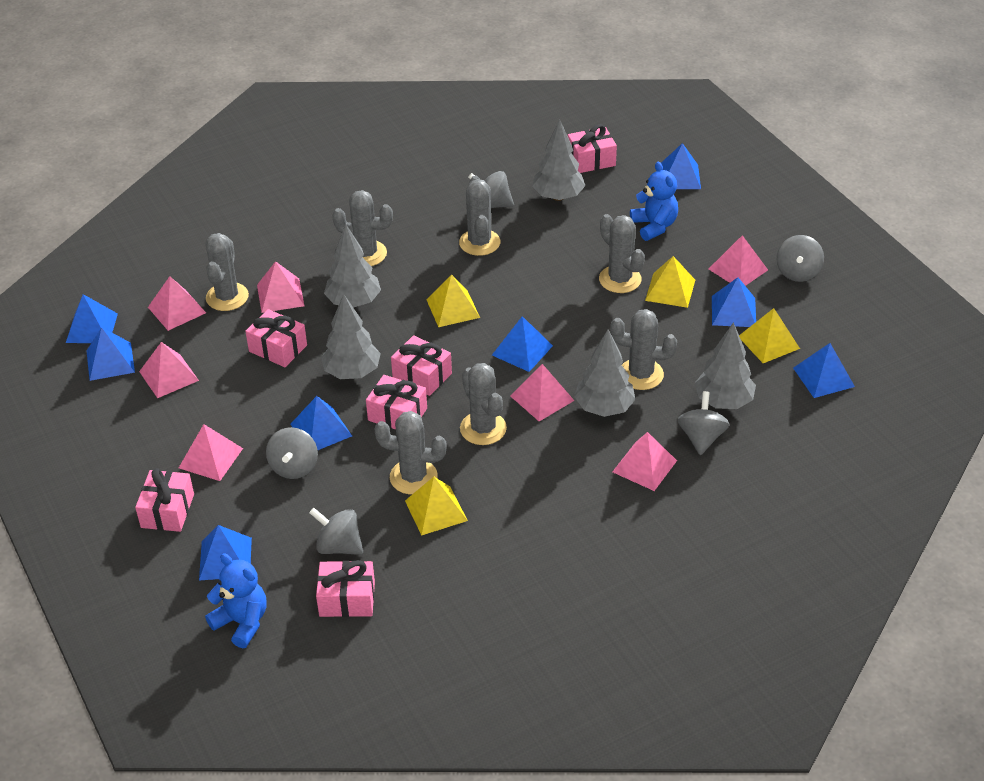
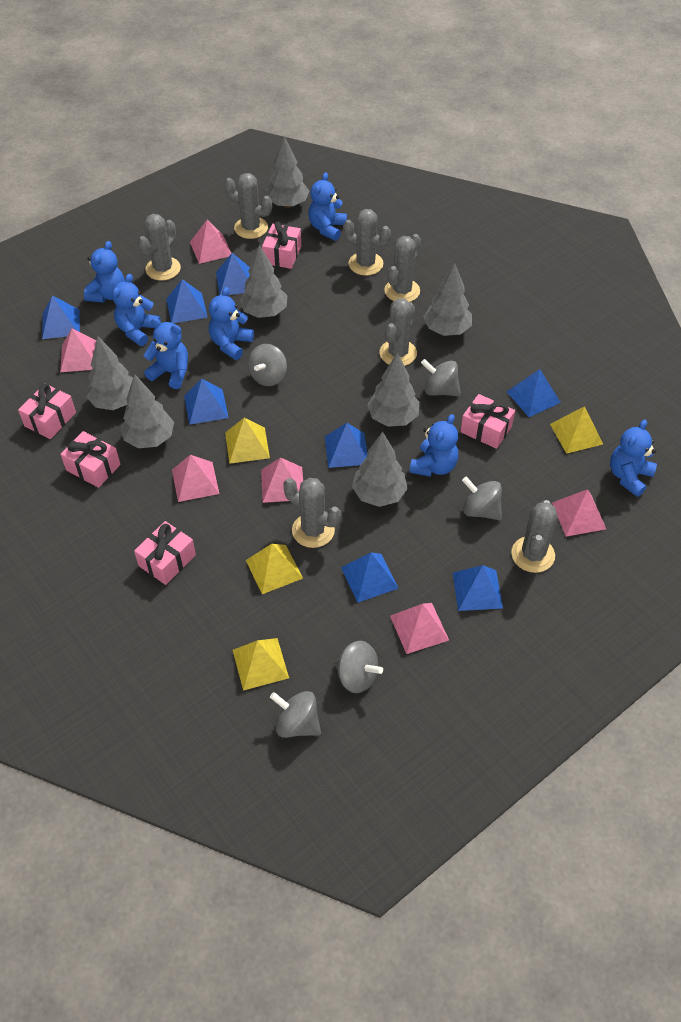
blue teddy bear: [205,554,267,648] [630,162,678,241] = 2 -> [84,241,125,303] [112,274,161,346] [143,318,188,389] [209,287,254,360] [308,172,347,241] [409,414,458,477] [610,420,657,497] = 7
grey tree: [321,294,381,379] [324,224,381,308] [532,119,585,201] [574,329,636,417] [695,322,756,409] = 5 -> [86,336,133,410] [121,374,174,448] [239,245,287,318] [266,136,309,208] [352,431,408,507] [367,353,419,427] [424,263,472,336] = 7
pink gift: [135,468,194,532] [245,309,307,367] [316,560,375,617] [366,375,427,430] [391,335,452,396] [568,124,617,173] = 6 -> [18,384,76,439] [60,431,121,488] [134,521,196,585] [262,221,301,269] [460,394,515,449] = 5
pink pyramid: [139,342,199,398] [148,276,206,331] [179,424,243,481] [257,261,304,313] [510,364,575,421] [612,432,677,491] [709,235,768,286] = 7 -> [60,329,96,372] [172,455,220,502] [190,220,231,264] [261,457,303,503] [390,603,449,654] [552,489,606,537] = 6

